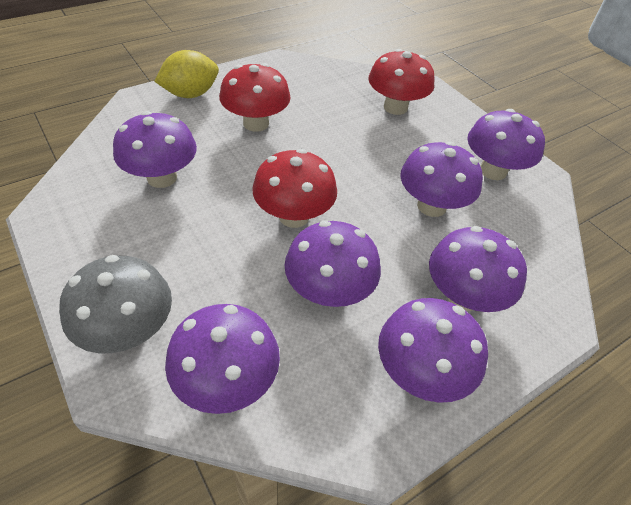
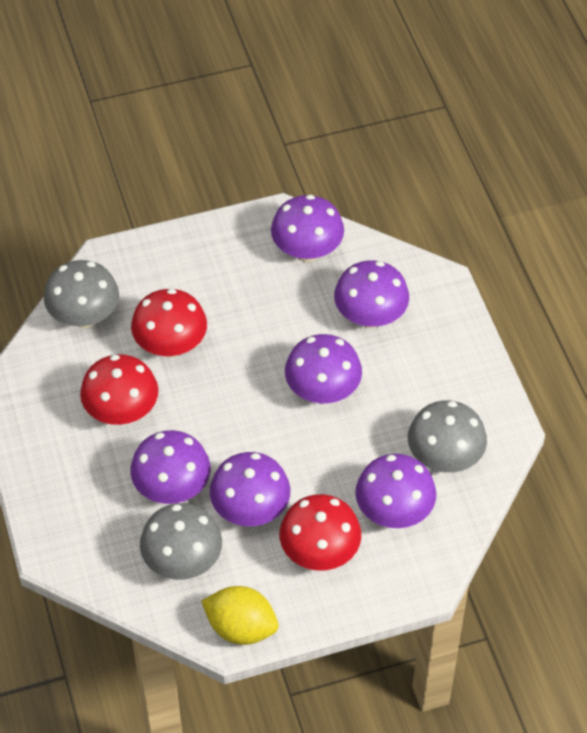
grey mushroom: [59,255,172,353] = 1 -> [44,260,119,328] [140,503,222,580] [408,400,487,473] = 3
purple mushroom: [113,111,197,188] [165,304,280,414] [285,220,381,307] [378,298,488,403] [401,141,483,217] [429,226,527,312] [467,109,545,180] = 7 -> [130,430,211,504] [210,452,290,526] [271,194,344,262] [285,334,362,403] [334,260,409,328] [355,454,436,528] = 6

